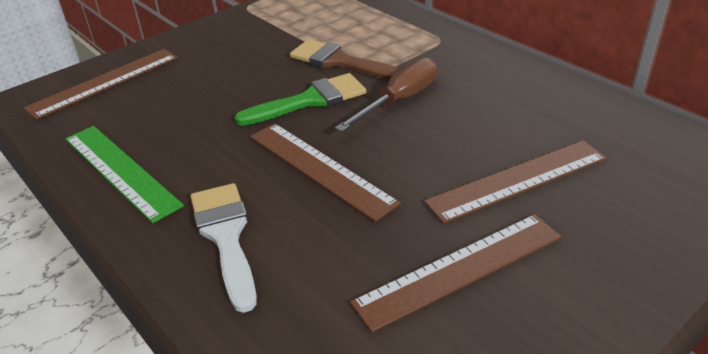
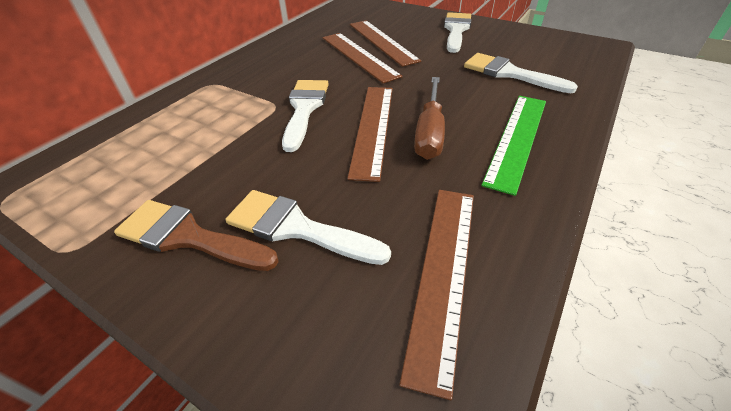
green brush: [234,73,366,126] = 1 -> none = 0
white brush: [190,183,257,313] = 1 -> [225,190,391,265] [282,80,329,152] [444,12,471,53] [464,53,578,93] = 4

